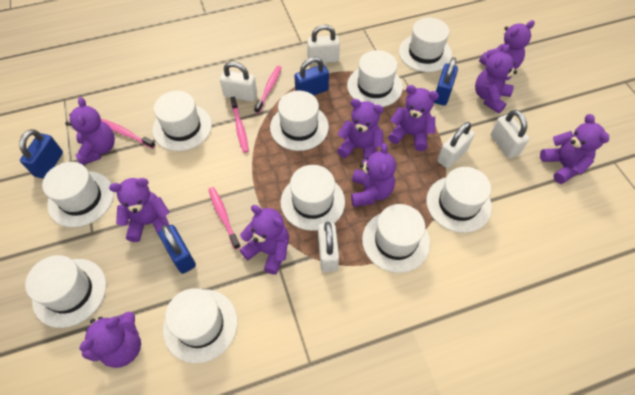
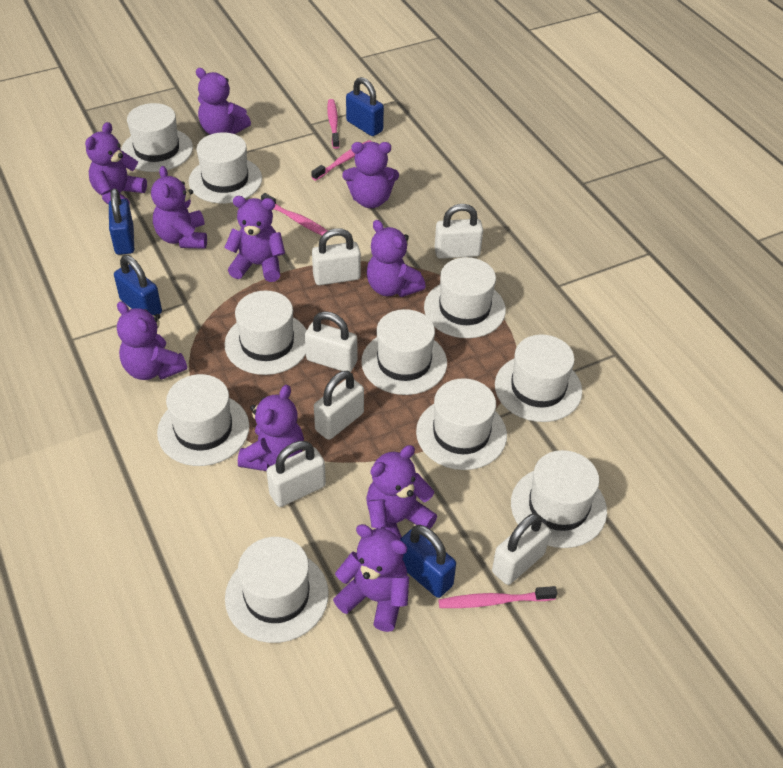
white padlock: [220,61,257,102] [307,24,340,64] [318,222,339,272] [437,122,475,168] [490,110,529,159] = 5 -> [267,441,326,507] [305,311,357,372] [312,228,361,285] [314,371,364,440] [435,204,483,259] [492,513,550,585] = 6

